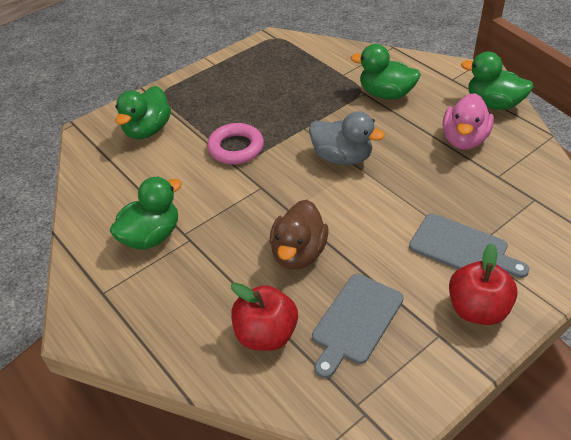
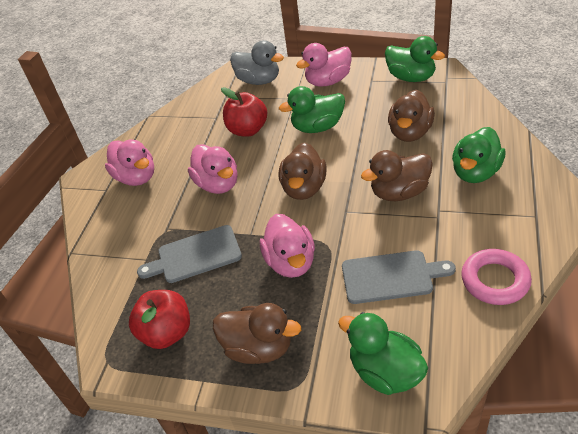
brown duck: [270,200,329,270] = 1 -> [213,303,301,364] [279,142,327,200] [361,150,433,201] [388,90,435,142] = 4
pink duck: [442,93,494,150] = 1 -> [105,139,154,186] [188,144,238,194] [260,214,315,278] [296,43,352,87] = 4

